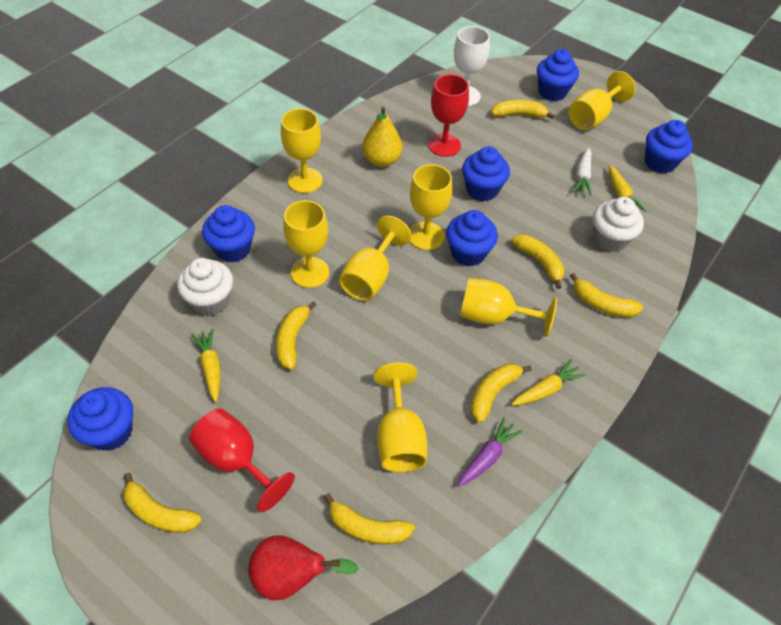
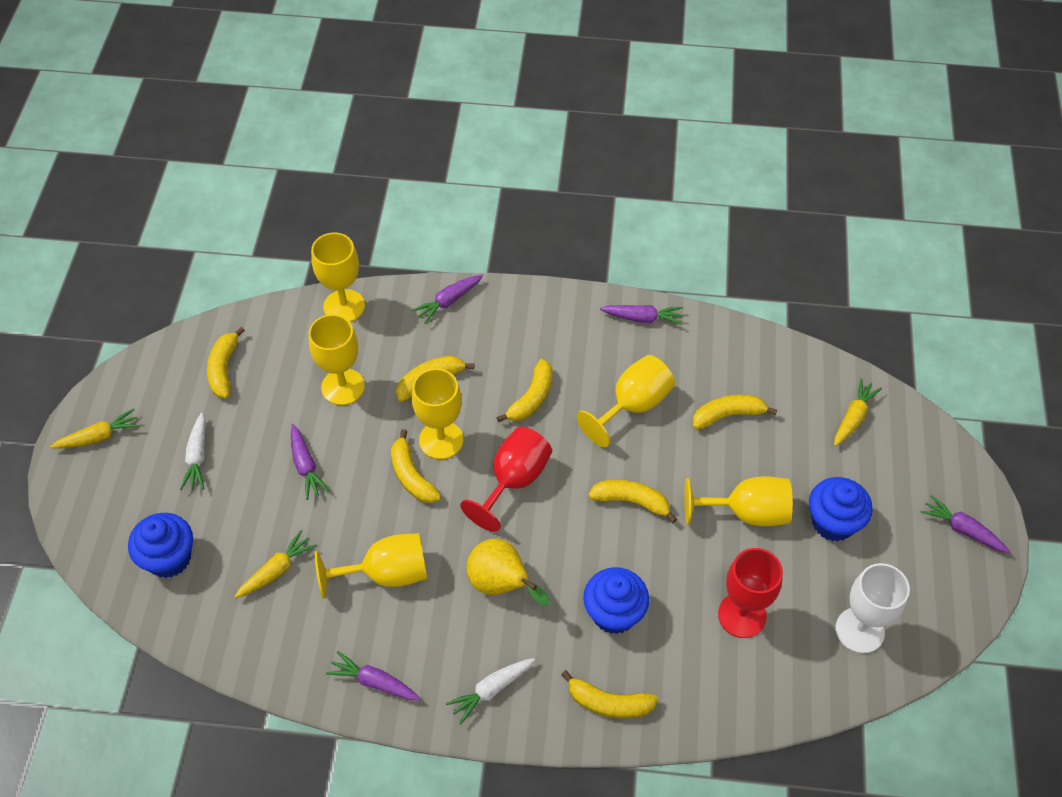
blue cupcake: [68,387,133,451] [202,205,255,262] [446,210,498,267] [462,146,510,201] [537,49,579,101] [645,120,693,173] = 6 -> [128,513,193,578] [583,567,649,634] [809,477,873,541] = 3
purple carrot: [457,417,523,487] = 1 -> [291,424,329,500] [326,651,421,701] [412,275,483,324] [600,305,683,325] [920,495,1010,553] = 5
red pear: [248,535,359,601] = 1 -> none = 0
white carrot: [573,148,591,196] = 1 -> [180,413,205,490] [446,658,535,724] = 2
white cupcake: [177,258,233,316] [593,197,644,252] = 2 -> none = 0
yellow goblet: [281,108,323,193] [283,200,329,288] [339,216,412,301] [374,362,427,472] [410,164,452,250] [460,278,557,337] [568,71,636,130] = 7 -> [309,314,365,405] [311,233,365,322] [315,533,427,599] [412,368,463,459] [577,355,675,447] [684,476,793,526] = 6

